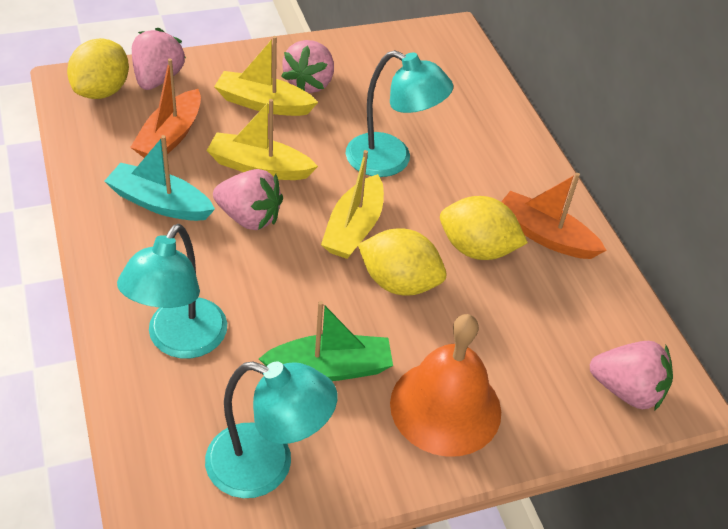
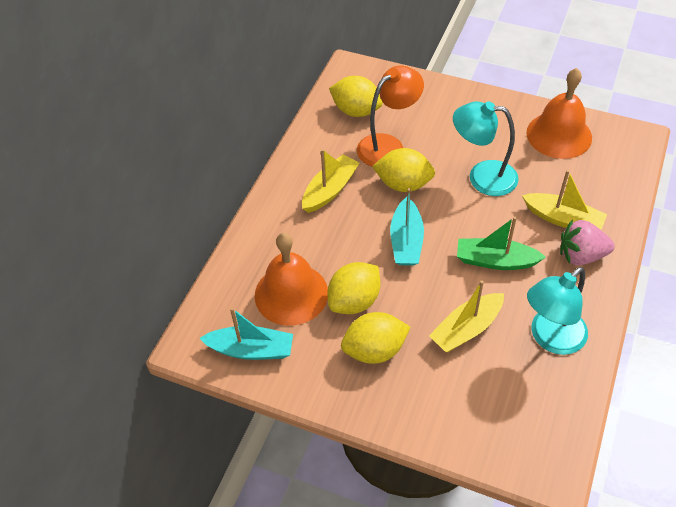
orange bell: [390,314,501,457] = 1 -> [255,233,328,326] [527,68,592,159] = 2
orange boat: [130,58,201,158] [501,173,607,259] = 2 -> none = 0
orange lamp: none = 0 -> [357,66,424,166] = 1
pink strawberry: [132,28,186,90] [213,169,283,230] [281,40,334,93] [590,341,673,411] = 4 -> [560,219,614,266] = 1
turquoise boat: [104,135,215,221] = 1 -> [199,307,293,360] [390,188,424,266] = 2
turquoise lamp: [117,224,227,359] [205,362,337,498] [345,50,453,177] = 3 -> [453,101,519,196] [527,267,588,355] = 2
yellow lemon: [67,38,129,99] [358,228,446,296] [440,196,528,260] = 3 -> [328,262,380,314] [329,76,383,117] [341,312,410,364] [372,148,435,192] = 4

